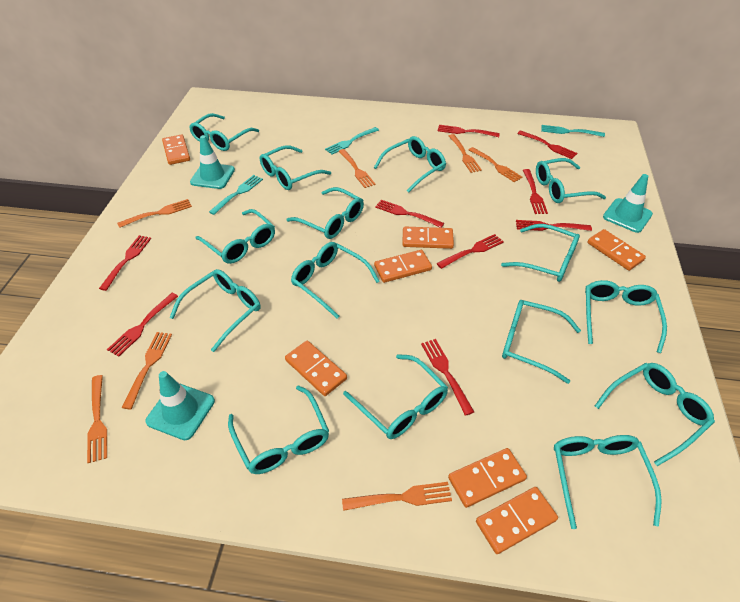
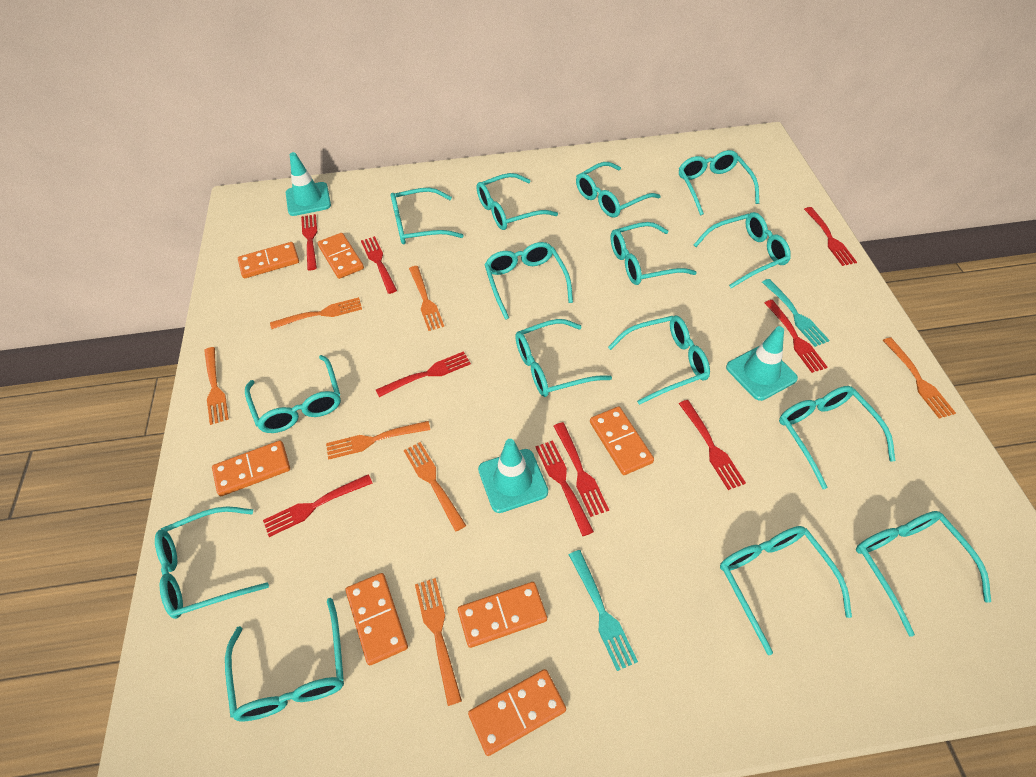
turquoise fork: [209,175,263,215] [325,127,379,155] [541,125,605,137] = 3 -> [569,550,638,671] [762,279,830,347] = 2

